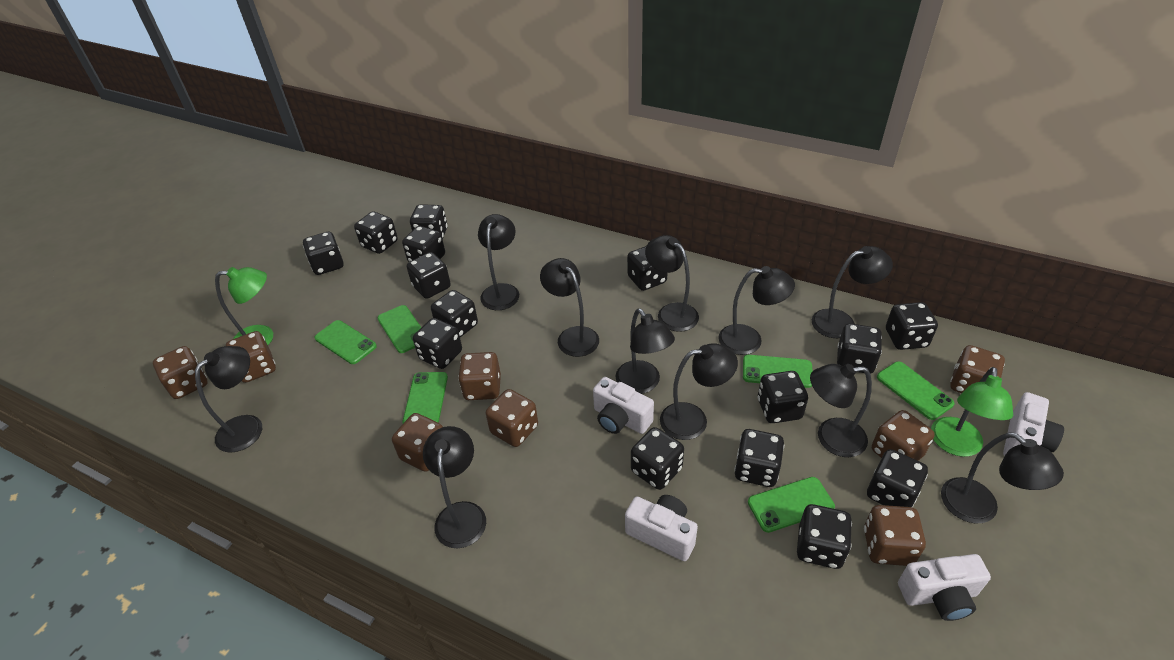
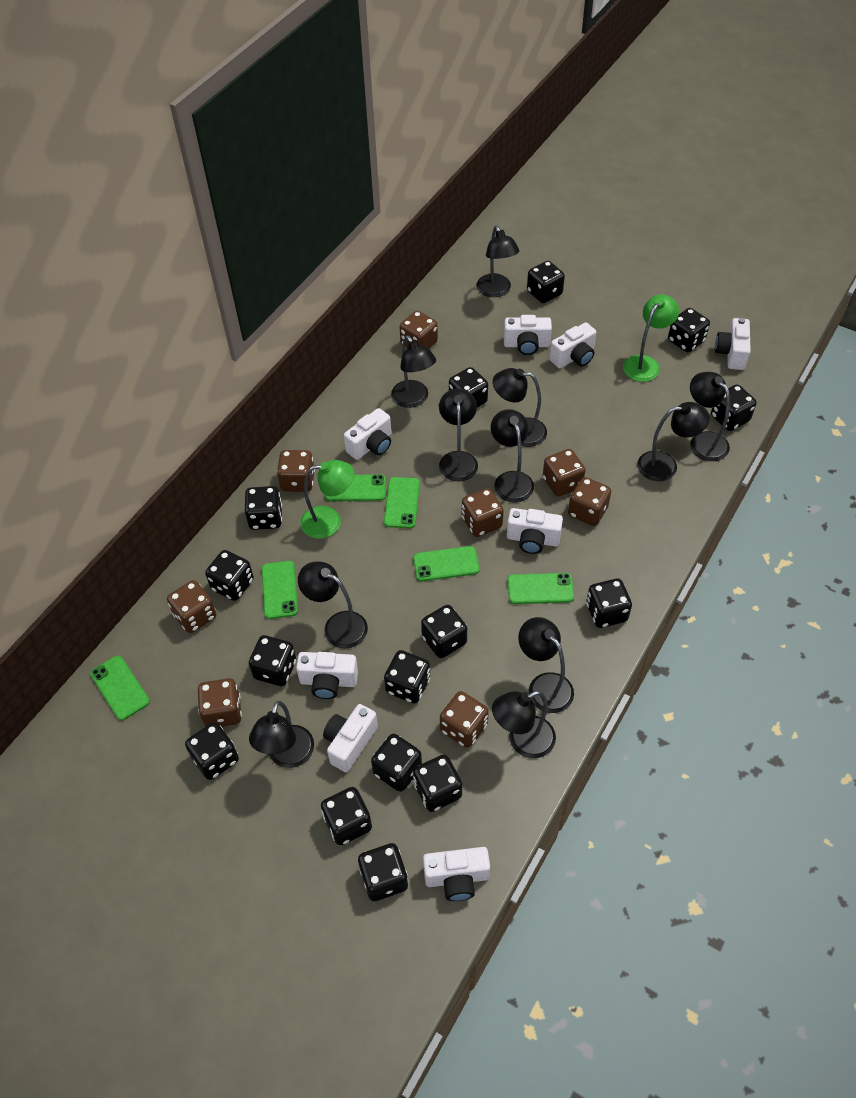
white camera: [593,377,654,434] [625,495,698,561] [898,554,991,621] [1003,392,1064,456] = 4 -> [296,652,358,699] [323,704,378,772] [344,408,391,460] [423,847,490,901] [504,315,552,355] [507,508,563,554] [550,322,596,368] [715,318,751,370] = 8

